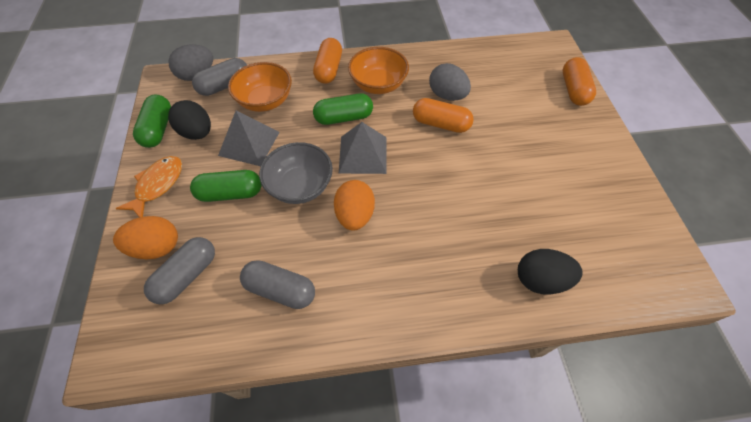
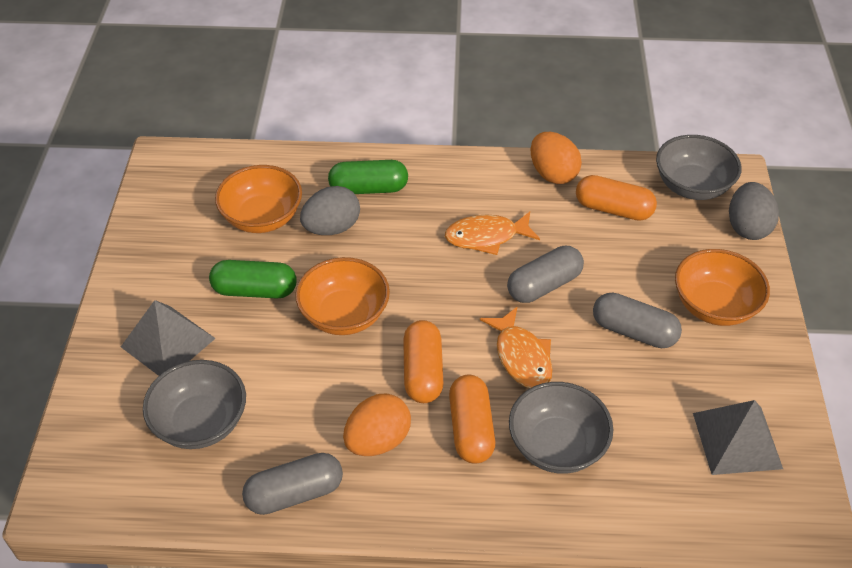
black egg: [168,100,211,140] [518,249,583,295] = 2 -> none = 0
green capsule: [133,94,171,148] [190,170,262,202] [313,93,373,125] = 3 -> [209,260,297,299] [328,160,408,194] = 2
grey bowl: [259,142,333,204] = 1 -> [143,360,246,449] [509,382,613,474] [656,135,742,200] = 3
orange bowl: [228,62,292,112] [348,47,409,94] = 2 -> [215,165,302,233] [295,257,390,335] [675,249,770,326] = 3
orange fish: [116,156,182,217] = 1 -> [445,212,540,255] [480,306,553,388] = 2

